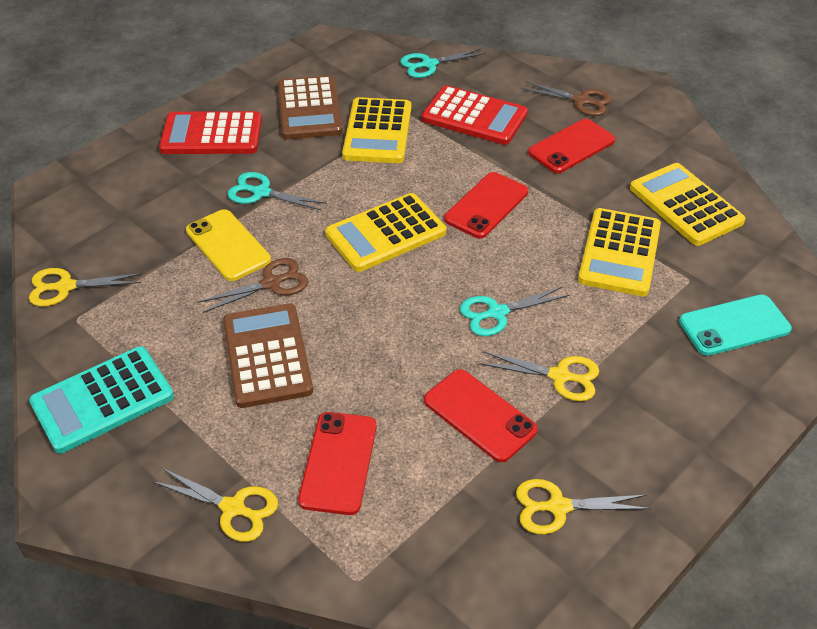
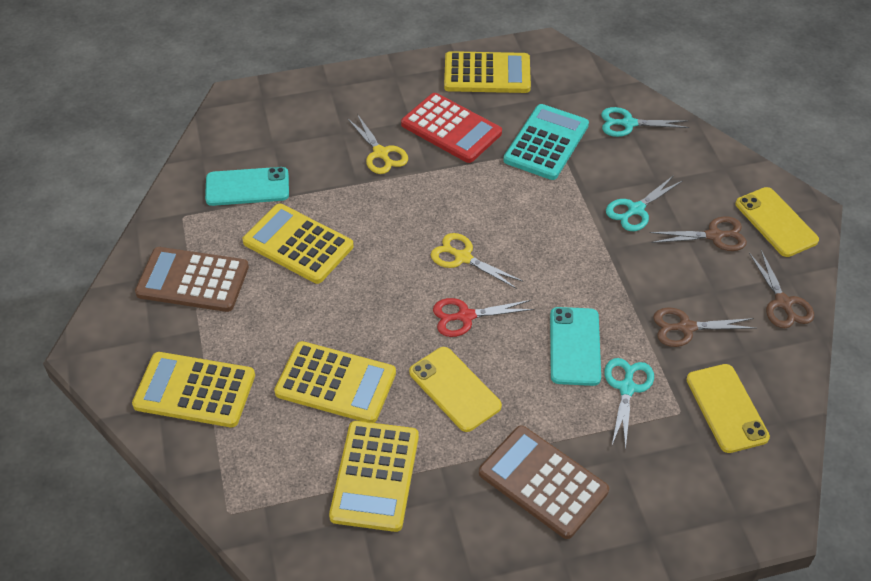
brown scissors: [198,258,308,313] [521,81,612,116] = 2 -> [649,216,747,251] [653,307,757,347] [749,250,814,328] = 3
red calculator: [159,111,262,154] [422,85,528,145] = 2 -> [401,93,502,163] = 1
red phone: [298,412,377,515] [424,369,538,462] [444,172,528,238] [528,119,615,173] = 4 -> none = 0
red scissors: none = 0 -> [433,298,534,337] = 1
turquoise phone: [679,294,792,356] = 1 -> [205,167,289,206] [550,307,601,386] = 2
yellow calculator: [325,193,446,272] [342,97,411,163] [578,208,661,296] [630,163,746,246] = 4 -> [132,352,255,427] [242,204,354,284] [274,341,396,423] [329,421,419,532] [444,51,531,93] = 5
yellow phone: [186,209,271,281] = 1 -> [409,347,502,432] [686,364,770,453] [736,187,819,257] = 3
yellow scissors: [29,268,142,306] [152,468,278,542] [479,351,599,401] [516,479,651,534] = 4 -> [347,114,408,174] [431,233,523,289] = 2

